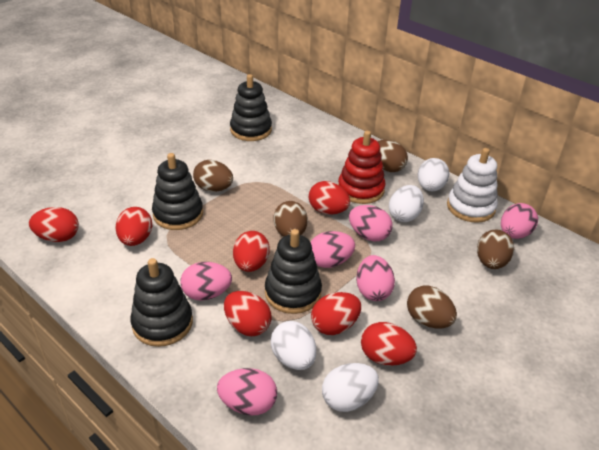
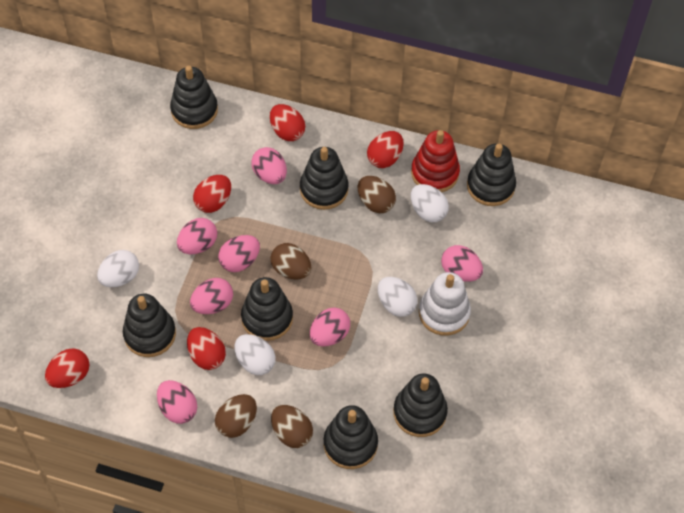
black stacking toy: [130,258,193,347] [152,153,203,230] [230,74,272,141] [265,229,322,314] = 4 -> [123,294,176,357] [170,66,218,129] [241,277,293,341] [300,147,348,210] [324,405,378,469] [393,373,448,437] [467,144,516,206] = 7
brown egg: [193,160,233,192] [274,201,308,237] [377,140,408,172] [407,285,457,329] [477,229,514,269] = 5 -> [215,394,257,438] [271,243,311,279] [271,405,313,448] [358,176,396,213] = 4
pink egg: [180,262,232,301] [217,368,277,416] [311,231,355,268] [349,205,392,241] [356,255,395,301] [501,203,538,239] = 6 -> [157,380,197,424] [177,218,217,254] [190,278,233,314] [218,235,260,272] [251,147,287,184] [310,307,350,346] [441,245,483,282] = 7
red egg: [29,207,79,242] [116,207,152,246] [224,291,271,336] [233,231,270,272] [309,181,350,215] [311,292,361,335] [361,322,417,366] = 7 -> [45,348,90,388] [187,327,226,370] [193,175,231,213] [270,104,305,141] [367,131,403,168] = 5

